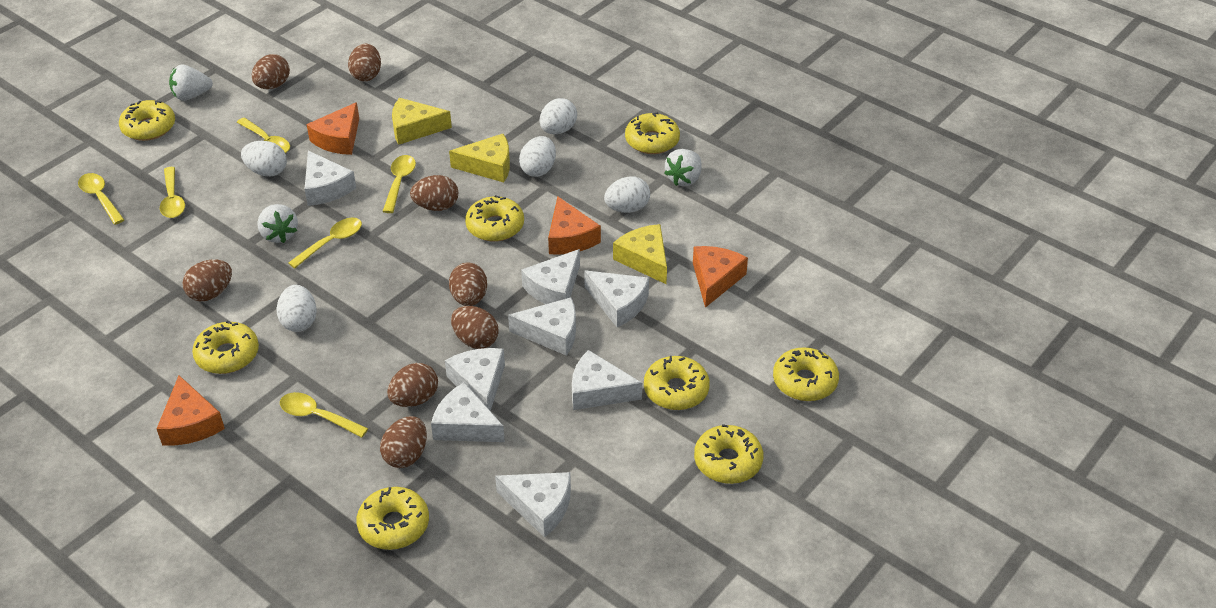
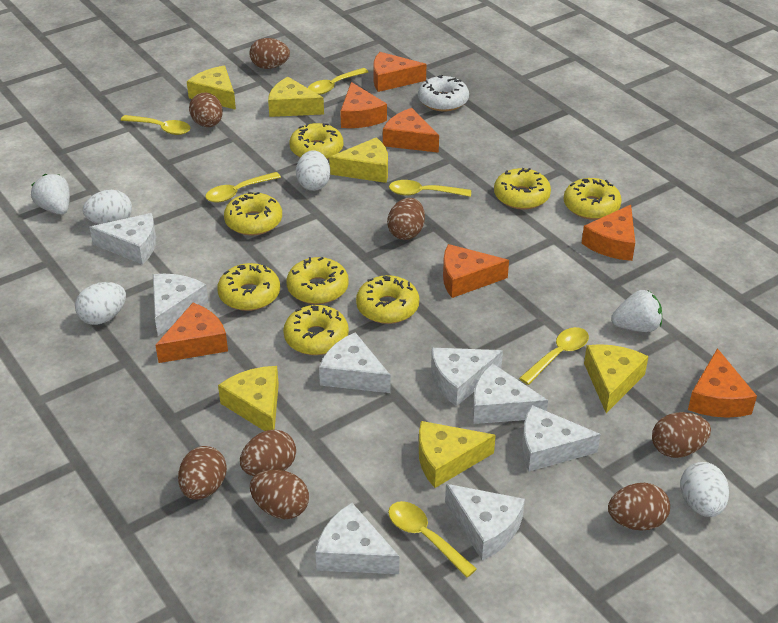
orange cheese: [157,375,225,445] [307,102,359,155] [548,197,601,255] [693,246,748,308] = 4 -> [155,303,228,363] [340,82,387,128] [373,52,426,92] [383,108,439,153] [443,244,509,298] [581,205,635,261] [688,348,757,418] = 7
white donut: none = 0 -> [418,75,469,111] = 1
white egg: [241,141,287,176] [277,285,317,332] [519,136,556,177] [540,98,577,134] [604,176,650,213] = 5 -> [75,282,126,325] [83,190,132,225] [296,150,330,191] [680,462,729,517] = 4
white strawberry: [169,65,213,101] [257,204,298,243] [664,149,701,186] = 3 -> [31,174,70,215] [611,290,662,332] = 2
yellow cheese: [392,98,452,145] [449,134,510,182] [613,224,667,284] = 3 -> [187,66,236,110] [218,366,279,431] [268,77,324,117] [329,137,388,183] [419,421,496,488] [584,344,649,413] = 6

